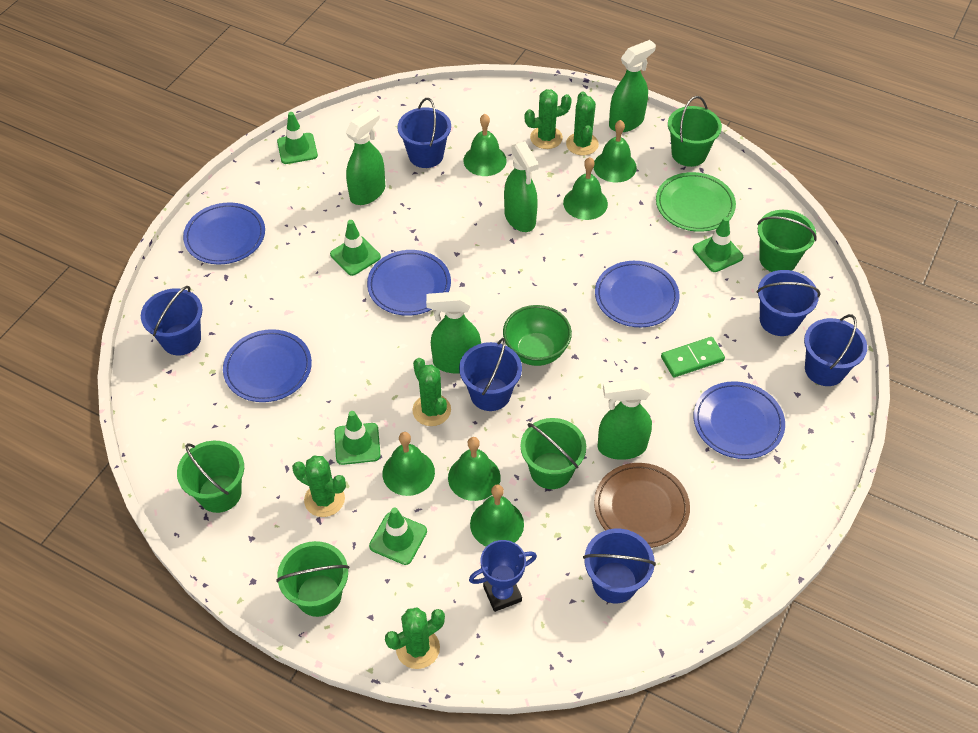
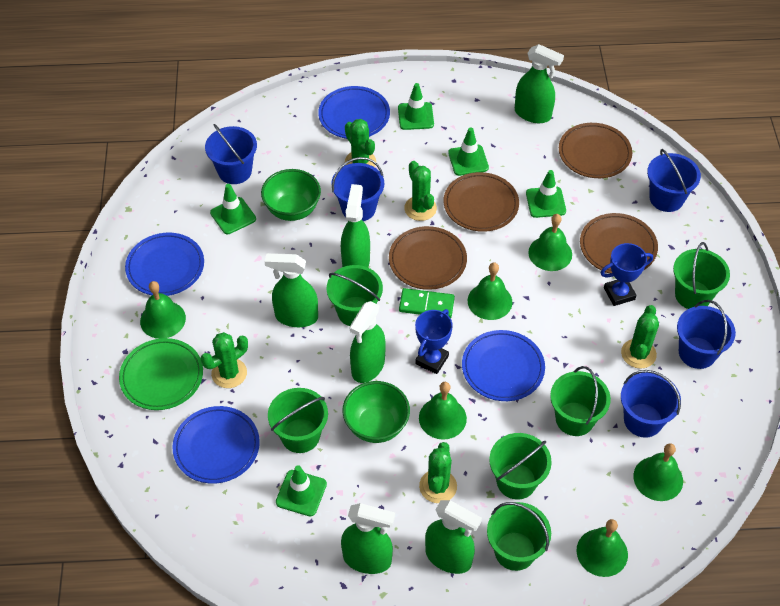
blue bucket: [141,286,202,355] [397,98,451,168] [459,338,522,411] [583,529,656,603] [757,270,820,336] [804,314,867,386] = 6 -> [205,124,257,184] [331,157,384,221] [621,370,681,438] [647,149,701,212] [677,300,736,369] = 5
blue plate: [183,203,265,264] [223,329,312,402] [367,250,451,316] [595,261,680,327] [694,381,785,459] = 5 -> [125,233,204,296] [172,406,260,484] [318,86,390,139] [462,330,545,401] = 4
blue trophy: [469,540,537,612] = 1 -> [415,309,453,374] [601,243,653,306] = 2
brown plate: [594,463,690,548] = 1 -> [389,226,467,290] [444,172,519,232] [559,123,632,178] [580,213,658,274] = 4
green bowl: [503,305,572,366] = 1 -> [261,169,321,221] [342,381,410,443] = 2
green bucket: [177,441,244,513] [276,541,349,617] [520,418,586,489] [668,96,722,167] [757,210,817,272] = 5 -> [268,388,328,453] [326,265,383,326] [487,502,551,571] [489,433,552,500] [550,366,611,436] [673,242,730,309] = 6
green spray bottle: [346,108,385,205] [426,291,481,374] [504,141,539,232] [598,379,652,460] [609,40,656,132] = 5 -> [265,253,318,327] [341,184,370,267] [341,503,395,574] [349,301,386,383] [425,500,482,574] [515,44,564,123] = 6

